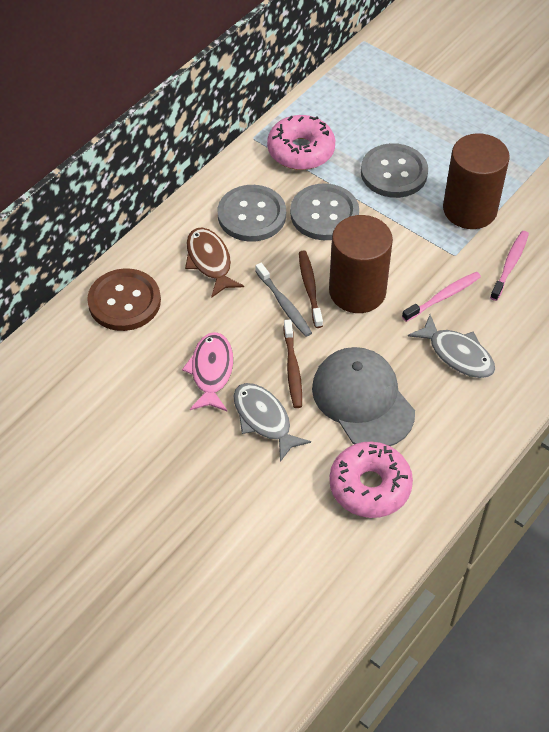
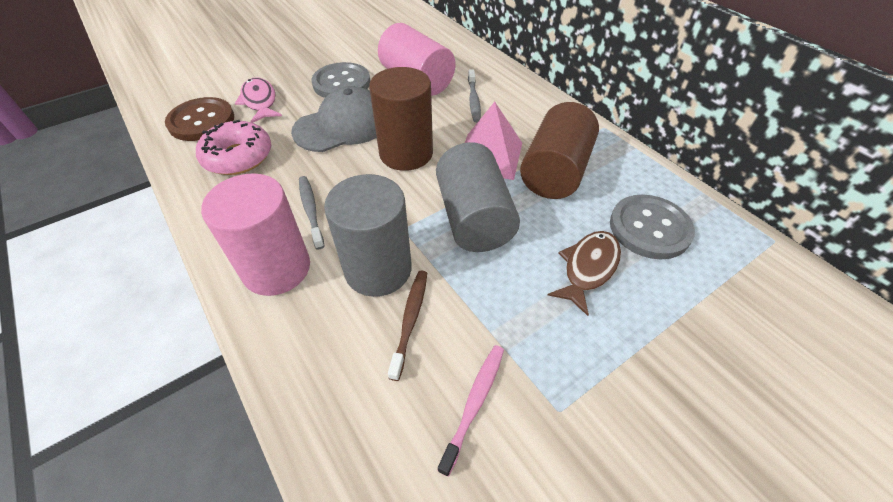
brown toothbrush: [284,319,302,408] [299,251,323,328] = 2 -> [388,271,427,381] = 1
grey button: [218,185,286,242] [290,183,359,240] [361,143,428,198] = 3 -> [312,62,370,98] [610,194,695,259] = 2
grey cylinder: none = 0 -> [324,174,412,297] [436,142,520,252] = 2
grey fish: [233,383,311,462] [408,315,495,378] = 2 -> none = 0
grey toothbrush: [255,263,312,337] = 1 -> [299,176,324,250] [468,69,481,123] = 2
pink cylinder: none = 0 -> [201,173,310,296] [378,23,455,96] = 2
pink donut: [267,115,335,170] [329,442,413,518] = 2 -> [196,120,271,175] = 1
pink pyramid: none = 0 -> [465,102,522,180] = 1
pink toothbrush: [402,272,481,322] [490,231,529,301] = 2 -> [437,345,504,477] = 1

